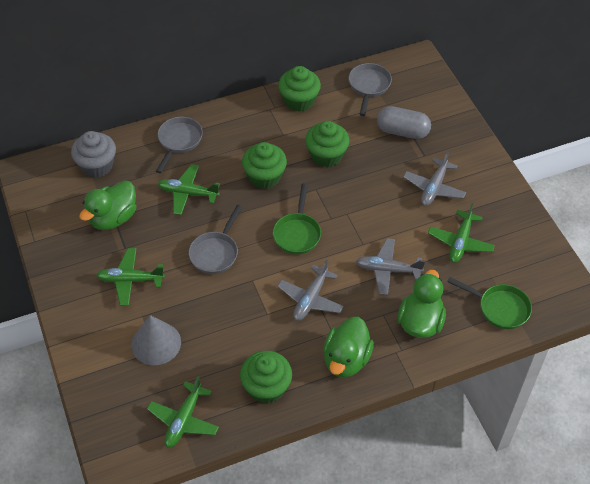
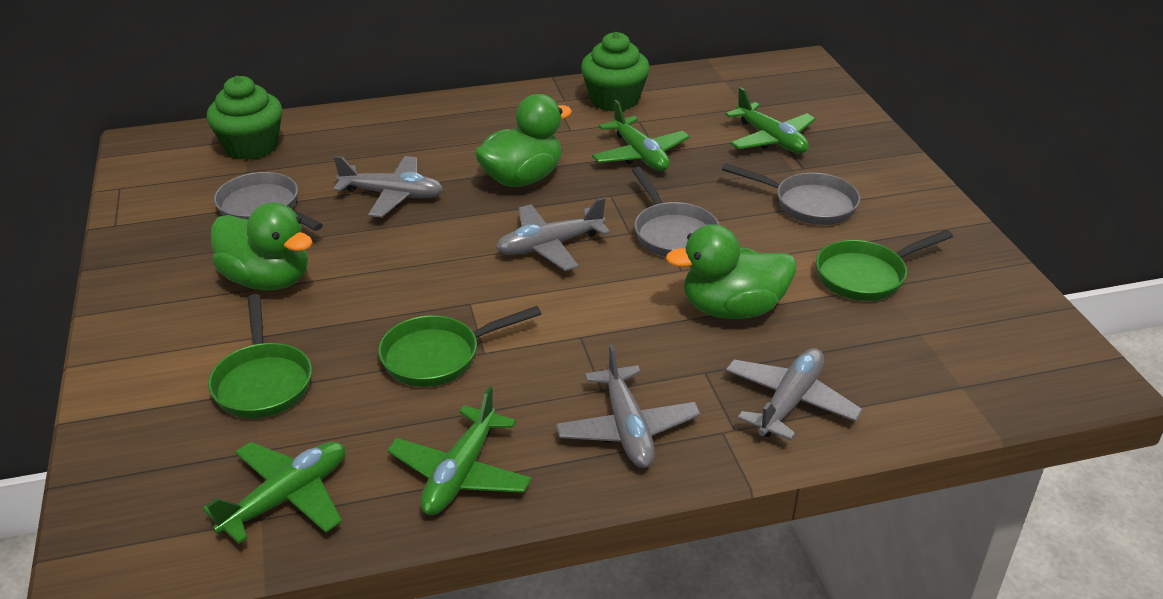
green cupcake: [240,351,292,404] [242,142,287,189] [278,66,321,111] [305,121,349,167] = 4 -> [207,76,282,160] [581,32,650,111] = 2
green pan: [273,184,321,255] [447,277,532,329] = 2 -> [208,294,312,418] [378,306,541,387] [816,230,953,301] = 3
grey capsule: [377,106,431,139] = 1 -> none = 0
grey cone: [132,315,181,365] = 1 -> none = 0
grey cupcake: [71,131,116,178] = 1 -> none = 0
grey plane: [278,259,344,321] [356,238,425,295] [403,151,466,206] = 3 -> [334,156,443,217] [496,198,610,271] [556,344,701,468] [726,348,863,440] = 4

